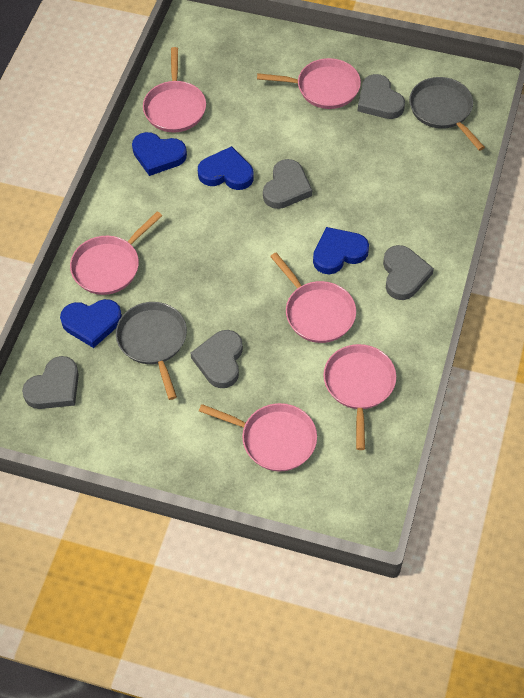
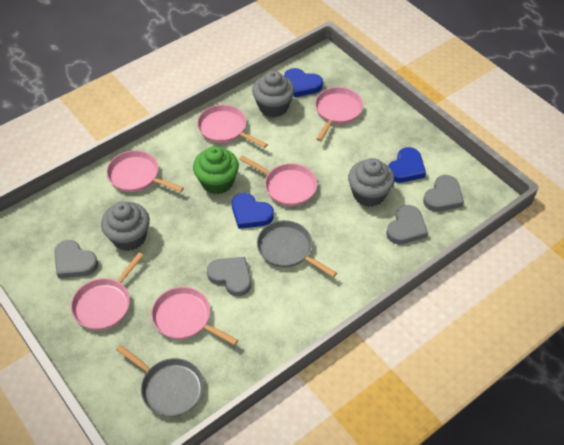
blue heart: [60,299,122,348] [132,132,187,176] [198,146,254,190] [313,227,369,274] = 4 -> [232,193,274,229] [284,68,323,98] [388,147,426,183] = 3
green cupcake: none = 0 -> [193,146,239,194] = 1
grey cupcake: none = 0 -> [101,202,150,251] [252,71,295,117] [348,158,395,207] = 3
grey heart: [22,356,79,409] [190,330,243,388] [263,159,312,209] [358,74,405,119] [383,245,434,300] = 5 -> [54,240,98,278] [207,257,251,296] [386,205,428,245] [423,175,464,212] = 4

